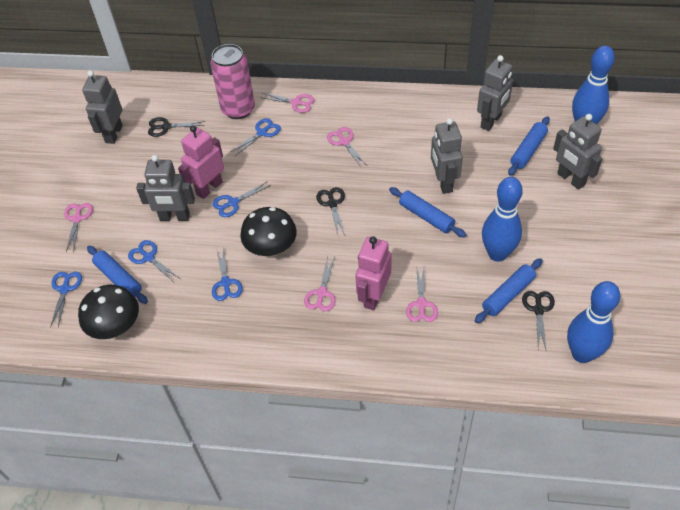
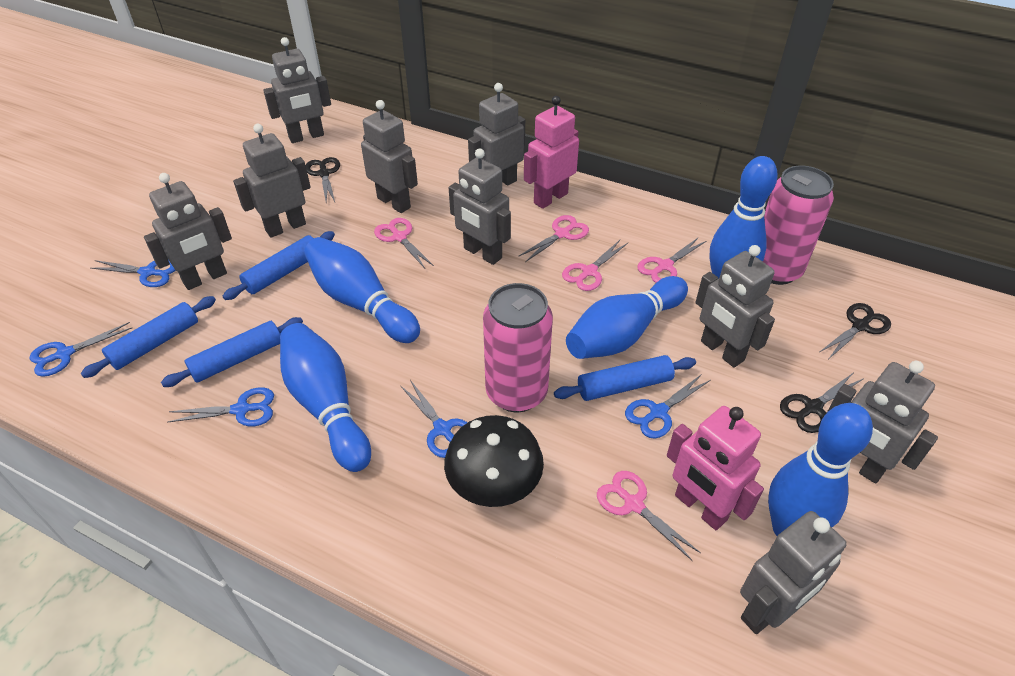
black mushroom: [78,285,139,339] [240,207,297,257] = 2 -> [444,415,544,507] = 1
blue bowling pin: [482,177,523,262] [567,281,620,363] [572,46,615,124] = 3 -> [280,323,371,472] [304,237,420,343] [566,276,688,359] [710,156,778,279] [768,403,873,536] = 5
grey robot: [82,70,123,144] [136,155,195,221] [431,118,463,194] [477,55,513,131] [553,114,602,190] = 5 -> [144,173,232,290] [233,124,311,238] [263,37,331,143] [361,100,418,213] [449,148,511,265] [468,83,525,186] [695,245,775,368] [740,511,847,634] [827,361,938,484] = 9
pink can: [210,44,255,119] = 1 -> [483,283,553,412] [763,166,834,285] = 2

